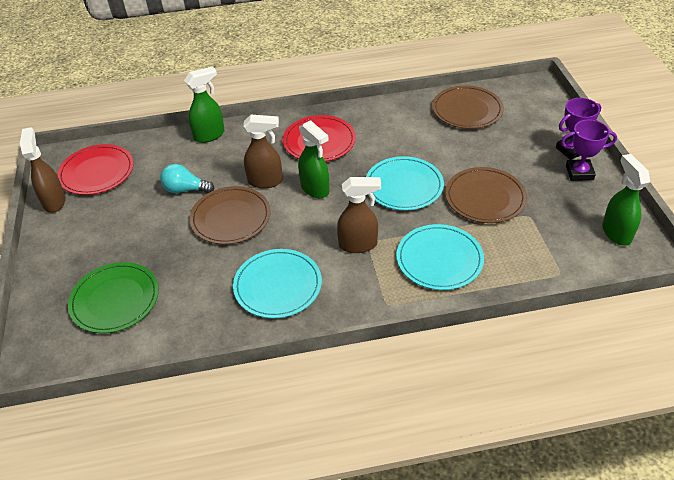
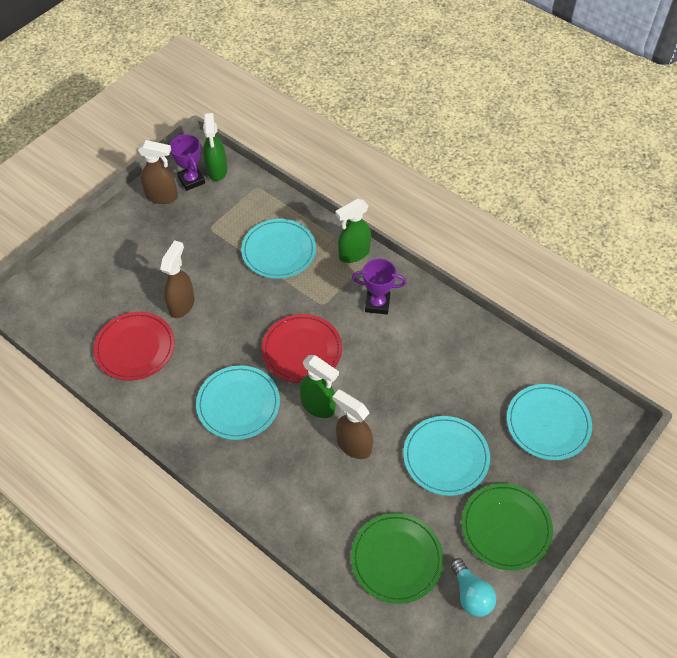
brown plate: [189,186,271,244] [432,85,504,129] [445,167,527,223] = 3 -> none = 0
green plate: [68,262,159,333] = 1 -> [351,513,443,604] [462,483,553,570] = 2
turquoise plate: [233,249,322,318] [366,156,444,211] [396,224,484,290] = 3 -> [196,365,280,440] [241,219,316,279] [403,416,490,496] [507,384,592,460] = 4

